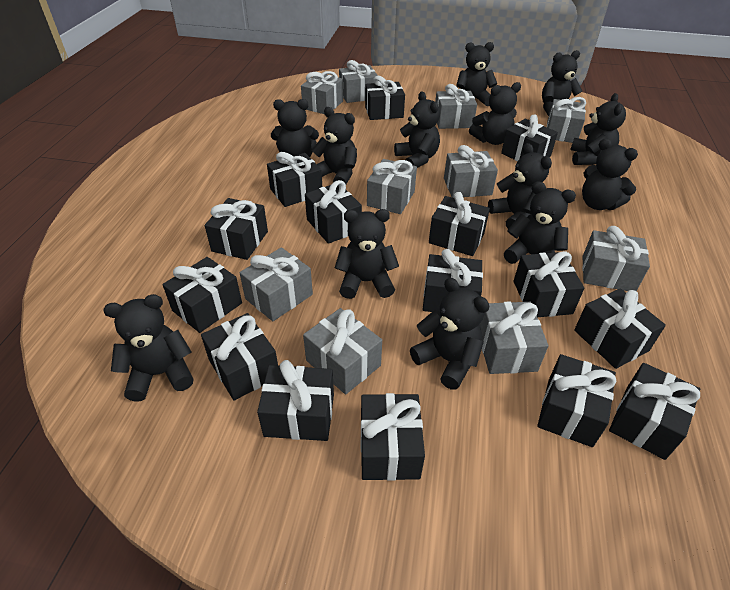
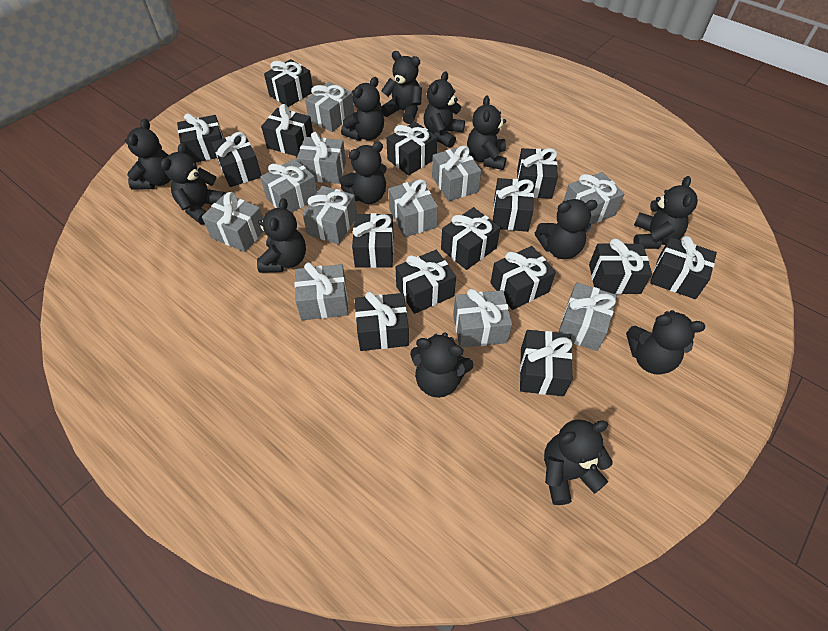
grey gift: [240,247,313,321] [301,71,343,114] [303,308,382,394] [339,60,378,103] [367,159,417,214] [435,84,477,129] [444,145,498,198] [479,302,548,374] [547,97,586,143] [582,226,650,291] = 10 -> [202,192,264,252] [260,159,317,213] [295,262,348,320] [297,132,346,184] [302,186,357,244] [305,82,354,132] [388,179,438,237] [432,145,481,201] [453,289,512,348] [558,282,617,351] [564,172,624,225] = 11

